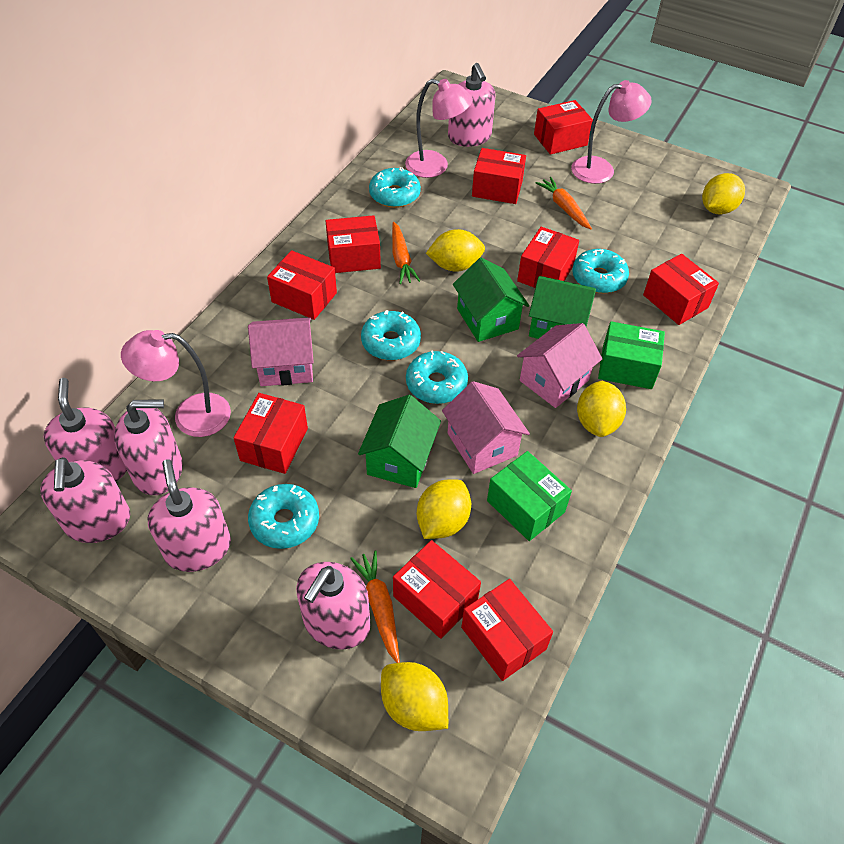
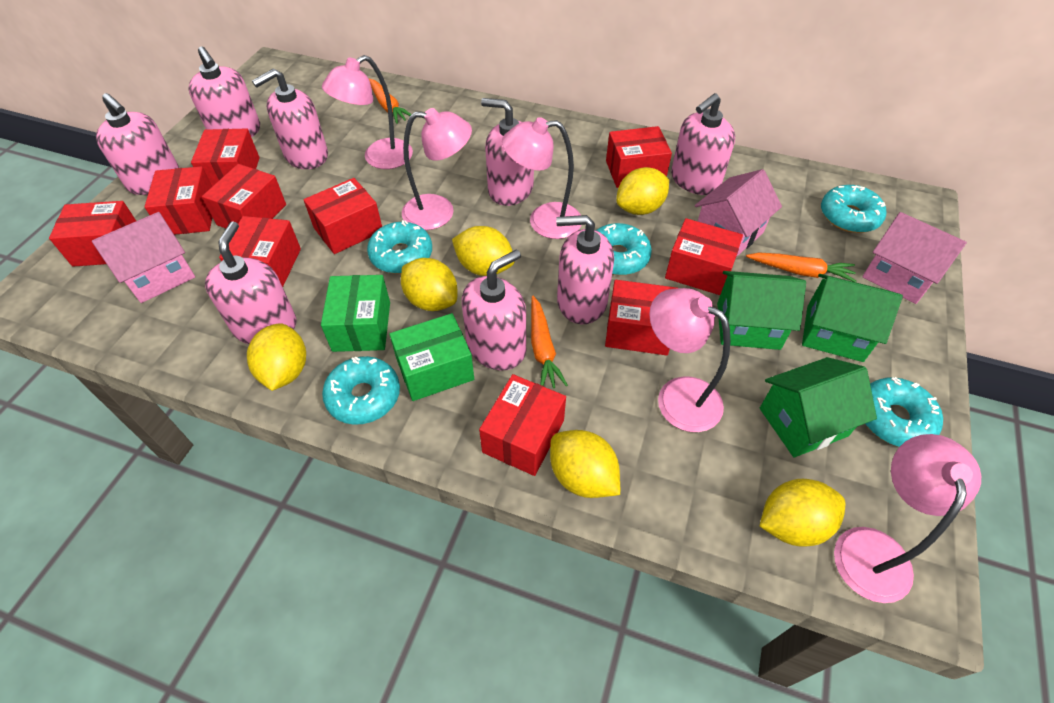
pink lamp: [121,330,231,437] [405,79,473,178] [571,80,652,184] = 3 -> [322,55,413,169] [402,108,472,230] [502,117,581,239] [649,288,731,432] [834,434,981,603] = 5
pink soap dispenser: [40,457,130,543] [44,378,127,482] [114,400,183,495] [148,459,231,572] [296,562,371,650] [448,63,496,147] = 6 -> [96,93,179,195] [188,47,260,137] [205,221,297,344] [252,69,328,169] [462,250,526,370] [481,98,534,206] [556,215,614,324] [671,93,735,195] = 8
red box: [234,393,308,474] [267,250,337,320] [326,215,381,273] [393,540,481,639] [461,579,553,681] [472,148,526,204] [517,227,579,288] [534,100,593,155] [643,254,719,325] = 9 -> [49,201,136,267] [144,166,213,235] [191,129,260,186] [202,164,286,228] [219,216,301,287] [304,178,382,254] [479,374,566,476] [605,280,678,355] [606,126,672,188] [665,218,743,295] = 10
yellow lemon: [381,662,448,731] [417,479,471,539] [426,229,485,272] [577,381,626,437] [702,173,745,214] = 5 -> [247,323,306,391] [401,258,458,311] [452,226,515,276] [550,430,620,498] [616,167,669,215] [760,479,845,547] = 6

